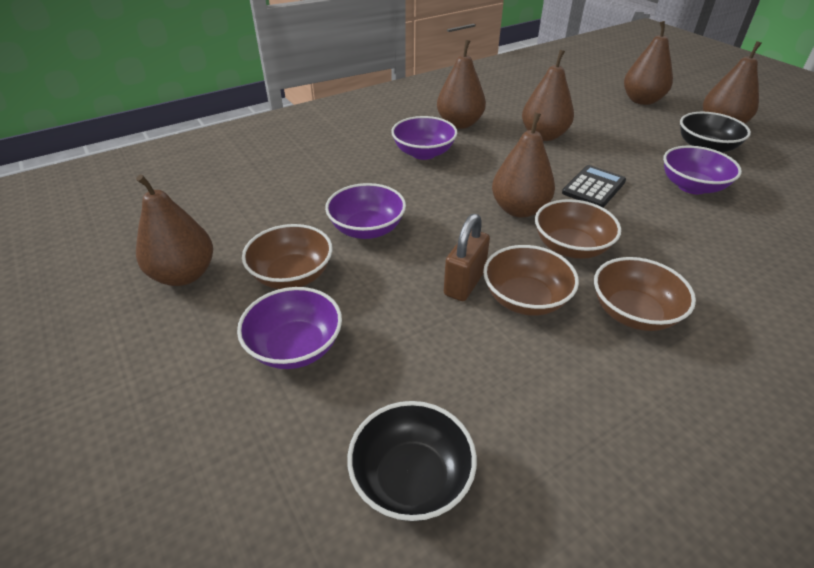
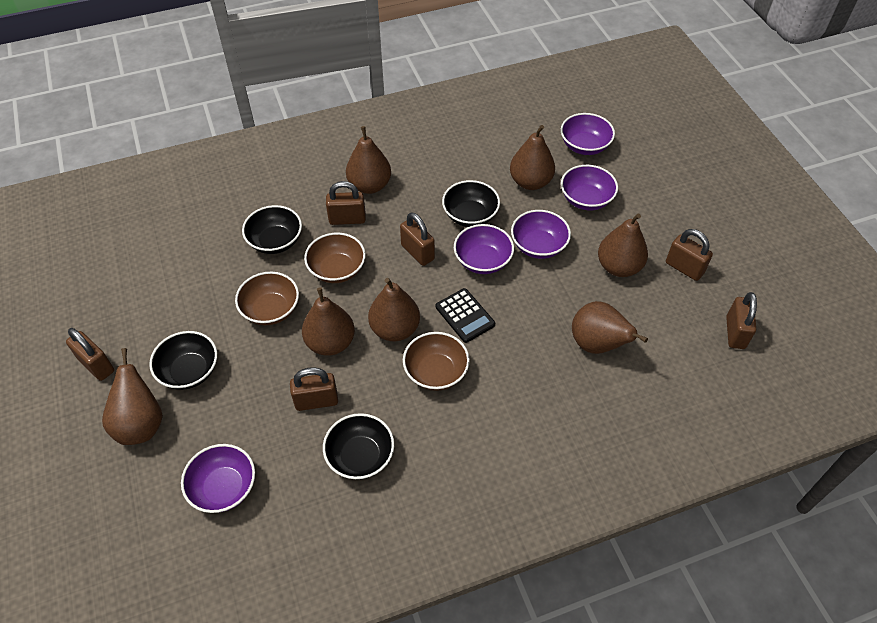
black bowl: [347,401,477,521] [680,112,751,152] = 2 -> [149,331,217,390] [242,205,302,254] [323,413,394,480] [442,180,500,227] = 4
brown bowl: [242,224,332,289] [483,245,579,316] [535,199,621,259] [594,257,696,331] = 4 -> [235,271,299,325] [304,233,366,283] [403,332,470,391] = 3
brown padlock: [444,214,490,301] = 1 -> [66,328,114,381] [290,367,338,411] [326,181,366,225] [400,212,435,266] [666,229,713,281] [726,292,757,349] = 6
brown pear: [136,174,213,286] [437,40,486,129] [492,113,555,218] [522,50,574,141] [624,21,673,105] [703,41,762,123] = 6 -> [102,348,163,445] [302,287,355,356] [346,126,391,194] [368,278,420,341] [510,125,555,190] [572,301,648,354] [598,213,648,277] = 7
purple bowl: [237,287,342,369] [325,183,406,239] [391,116,457,160] [663,146,742,194] = 4 -> [181,444,255,513] [454,224,514,274] [511,210,571,259] [561,113,615,155] [561,165,618,210] = 5

